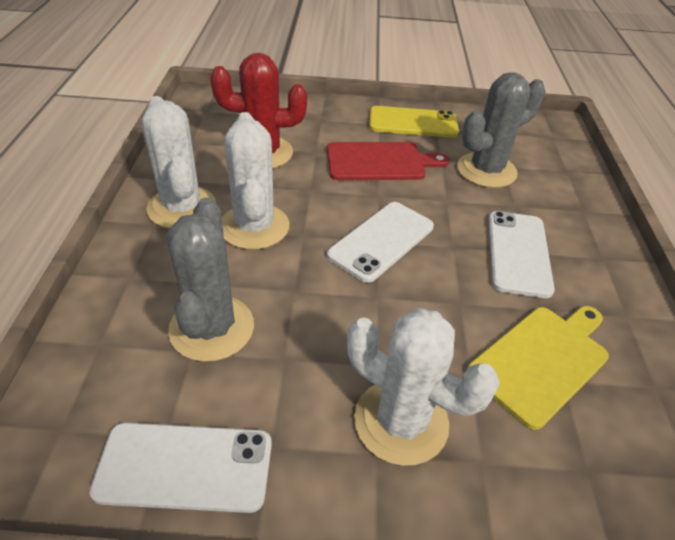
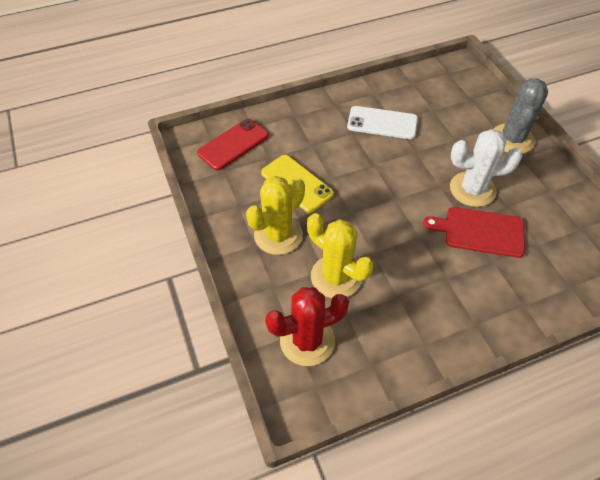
grey cactus: [167,198,254,362] [457,72,546,188] = 2 -> [493,78,548,154] = 1
red phone: none = 0 -> [197,119,269,170] = 1
white cactus: [142,96,216,229] [222,112,289,250] [347,308,500,466] = 3 -> [450,129,523,207] = 1
white phone: [89,422,272,513] [327,202,434,283] [488,211,555,298] = 3 -> [347,106,418,139] = 1
yellow cactus: none = 0 -> [246,176,305,255] [307,213,373,298] = 2
yellow cutting board: [468,306,609,430] = 1 -> none = 0

